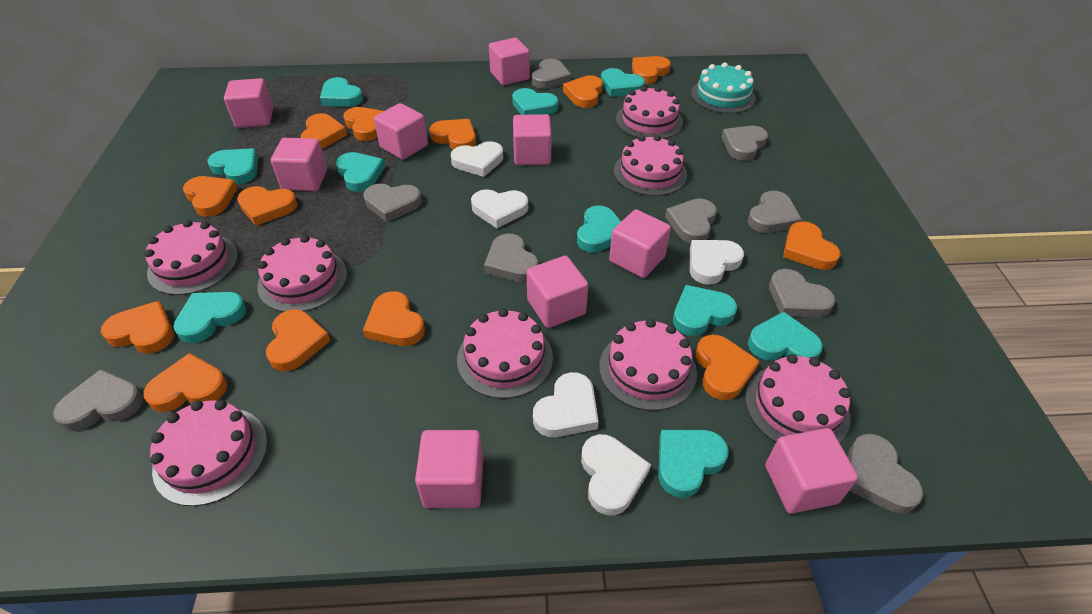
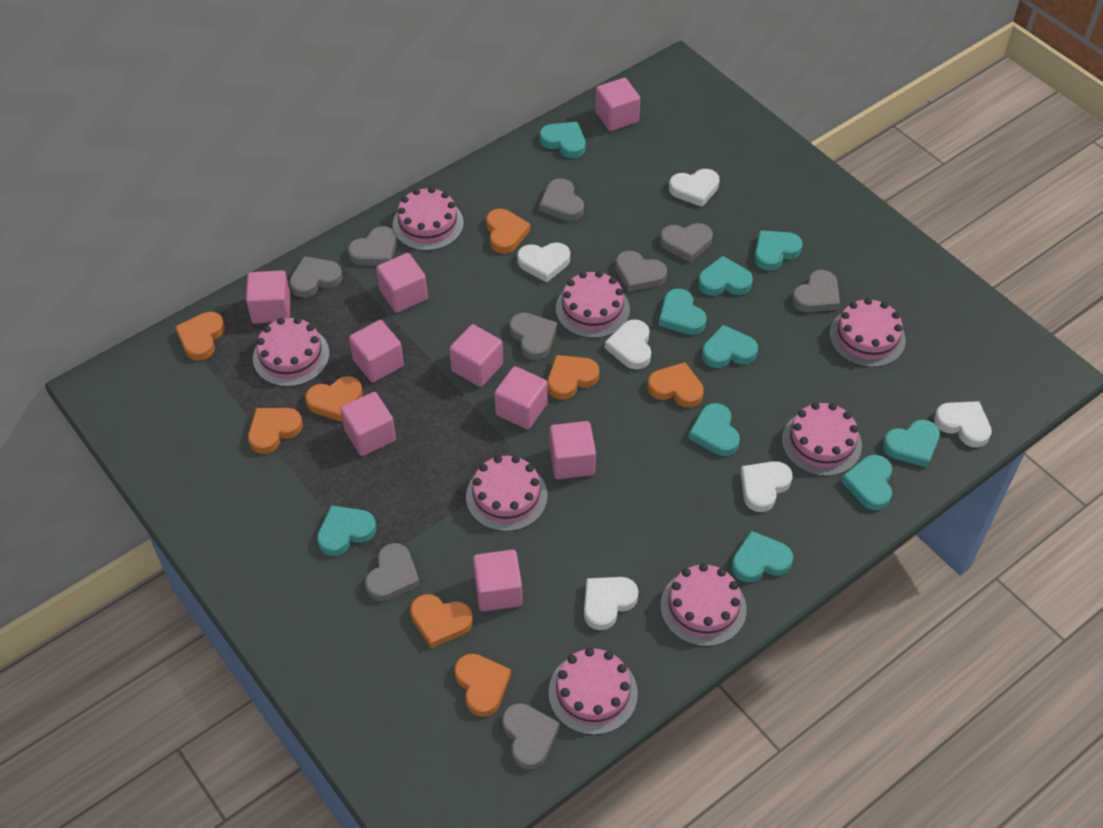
orange heart: [101,301,174,354] [143,353,227,412] [183,176,238,217] [237,186,297,226] [266,309,331,371] [301,113,347,149] [343,107,384,141] [363,291,425,346] [429,119,476,149] [563,75,603,108] [632,56,671,84] [696,335,760,400] [783,221,840,270] = 13 -> [175,312,225,361] [248,408,303,454] [305,376,363,422] [410,594,473,648] [454,654,511,717] [486,209,531,254] [548,355,599,400] [647,362,704,408] = 8
turquoise cake: [691,62,756,114] = 1 -> none = 0
white heart: [451,141,503,177] [471,189,528,228] [533,372,599,437] [581,434,651,516] [690,240,744,285] = 5 -> [517,242,570,282] [584,577,639,630] [605,319,651,370] [669,169,720,207] [740,461,792,512] [934,401,992,447] = 6

